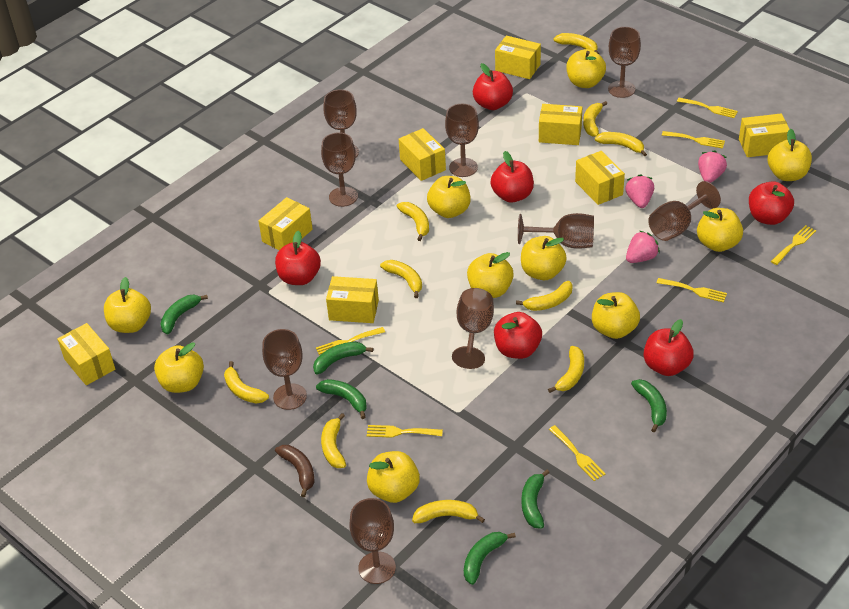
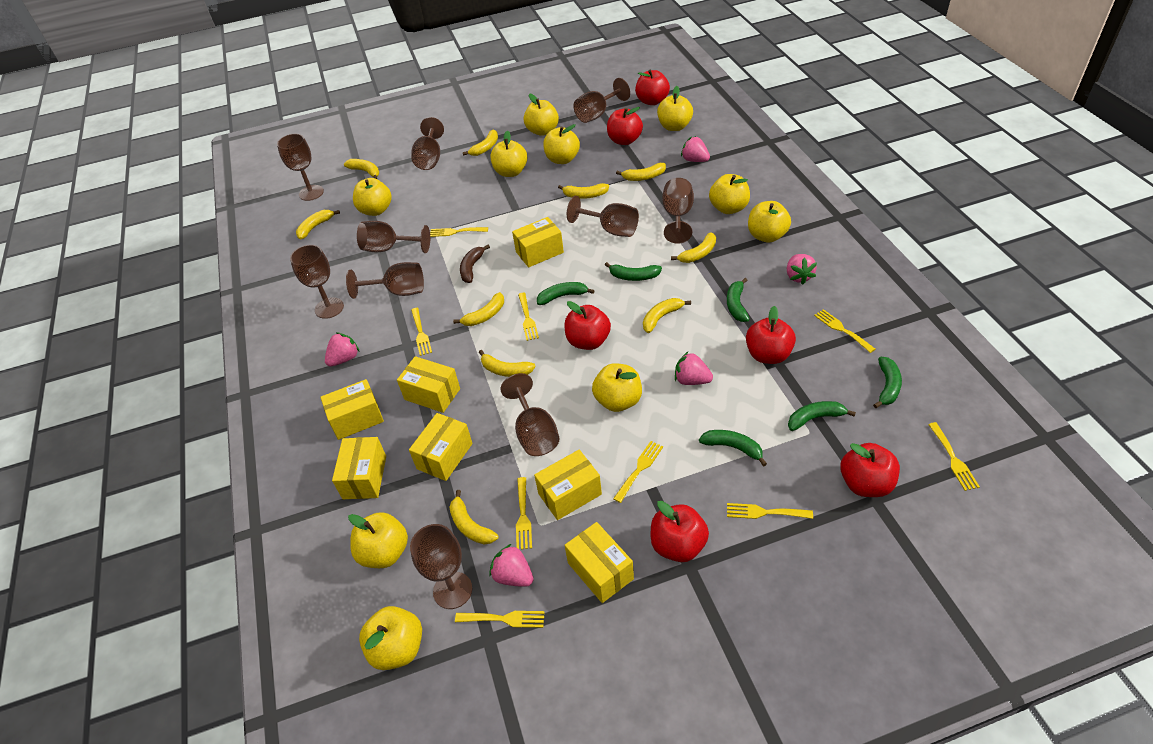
brown goblet: [262,329,307,410] [321,132,358,207] [324,89,359,157] [350,498,396,584] [445,104,479,177] [452,288,494,369] [518,213,594,249] [608,27,641,98] [648,181,721,241] = 9 -> [277,134,324,201] [290,245,344,319] [346,262,424,299] [357,221,430,253] [410,524,472,609] [411,117,444,170] [500,373,559,456] [567,196,639,237] [573,78,630,123] [662,178,694,244] = 10
pink strawberry: [625,174,654,208] [626,230,660,263] [698,150,727,183] = 3 -> [325,332,360,367] [489,544,534,587] [675,351,713,385] [681,136,710,162] [787,254,817,285] = 5
yellow box: [57,323,115,385] [259,197,313,250] [326,276,379,323] [399,128,446,181] [495,36,541,79] [539,104,582,145] [575,151,625,205] [739,113,790,157] = 8 -> [321,379,384,440] [332,437,386,499] [397,356,460,413] [409,413,473,481] [512,217,564,267] [534,450,602,520] [565,522,634,603] = 7
yellow fork: [316,327,385,355] [367,425,443,438] [549,425,605,481] [657,278,727,303] [662,131,725,149] [677,98,738,118] [771,225,816,265] = 7 -> [411,308,432,356] [430,227,488,237] [455,611,545,628] [516,477,532,550] [518,293,539,341] [613,441,663,503] [727,503,813,519] [814,309,875,353] [928,422,980,491] = 9

